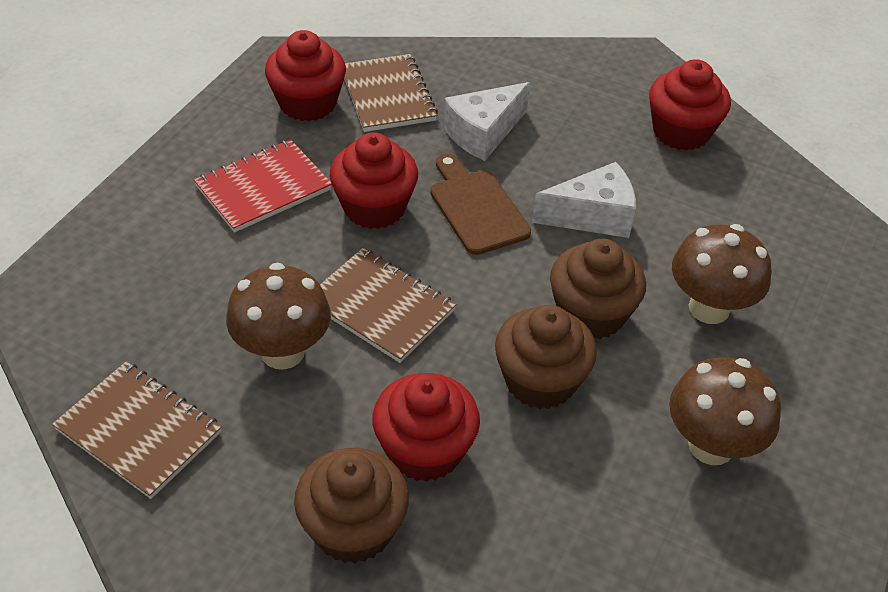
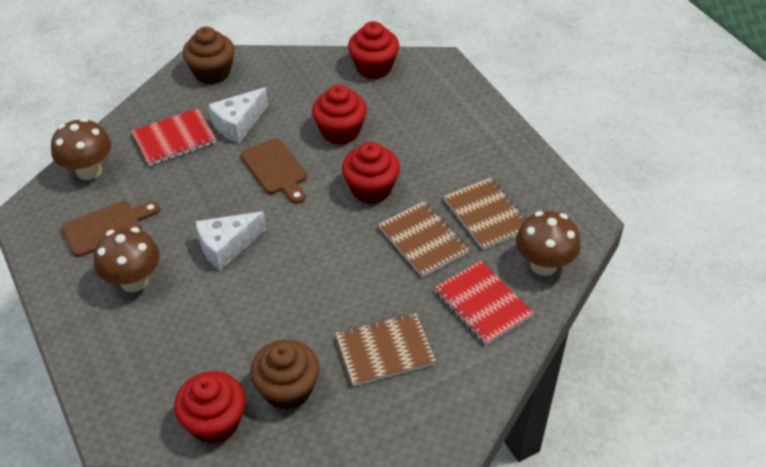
brown cupcake: [294,448,409,564] [495,305,597,409] [550,239,646,339] = 3 -> [183,27,235,84] [250,340,320,410] = 2
brown cutting board: [430,154,531,255] = 1 -> [61,201,160,257] [241,138,307,204] = 2
red notebook: [194,139,332,233] = 1 -> [132,108,216,166] [435,261,534,345] = 2

